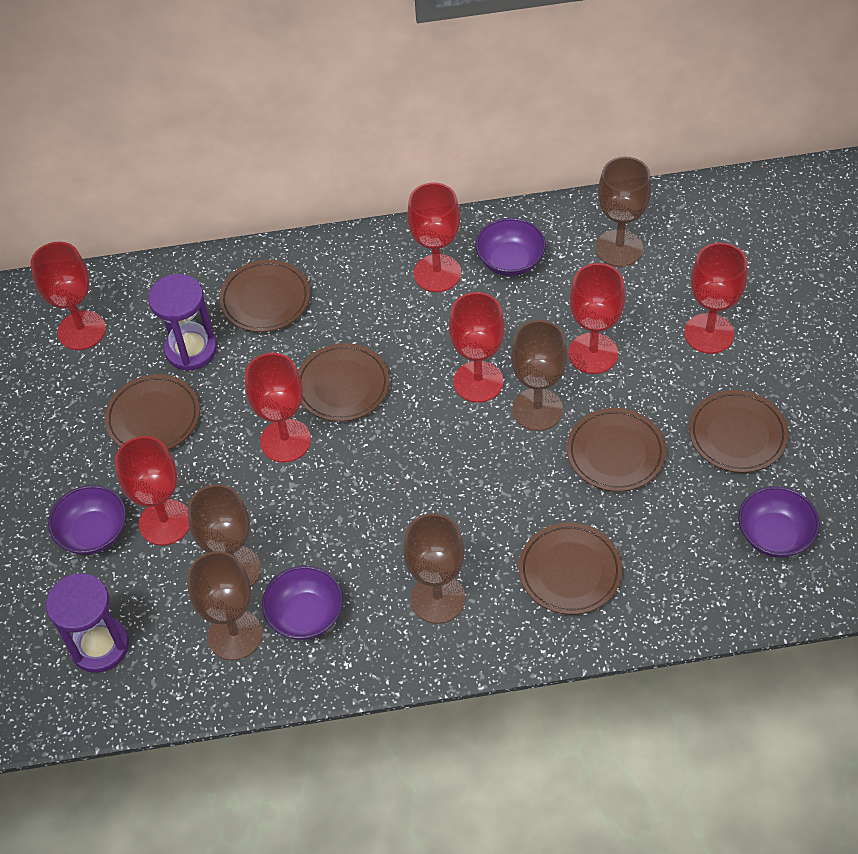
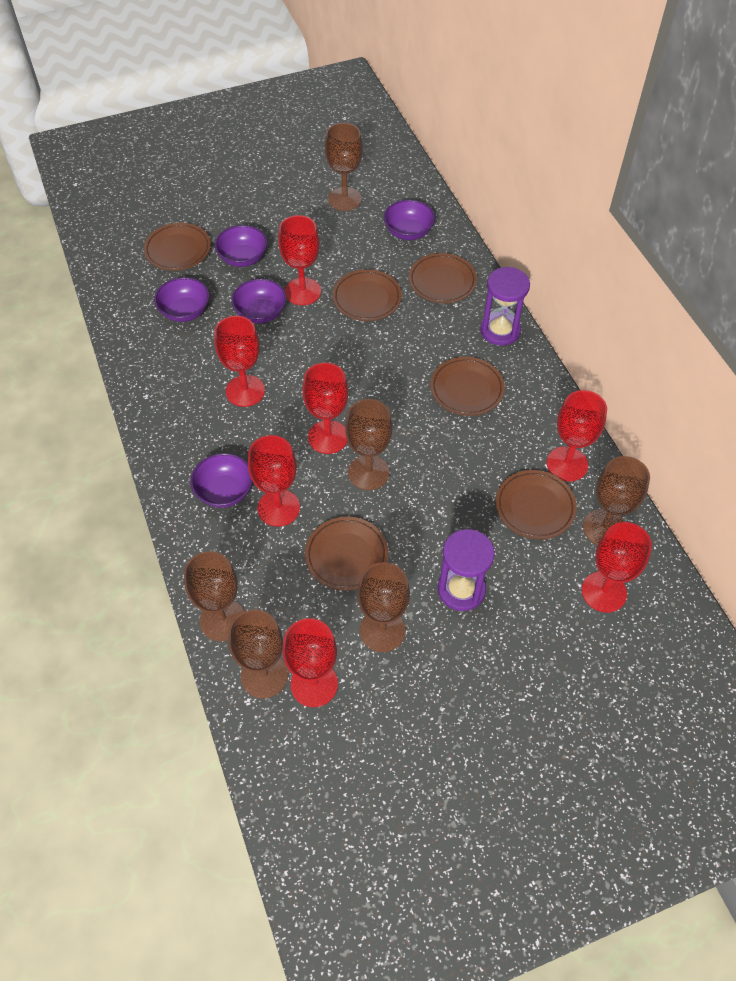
brown goblet: [187,551,263,660] [188,484,261,587] [403,514,465,624] [511,320,568,431] [596,157,651,267] = 5 -> [184,551,244,641] [228,609,288,698] [325,123,363,211] [345,399,392,490] [357,562,410,652] [583,456,650,545] = 6
purple bowl: [48,485,126,555] [262,566,343,640] [475,218,546,276] [738,486,820,557] = 4 -> [154,277,209,322] [190,453,253,508] [215,225,267,267] [231,279,286,323] [384,200,435,240] = 5

